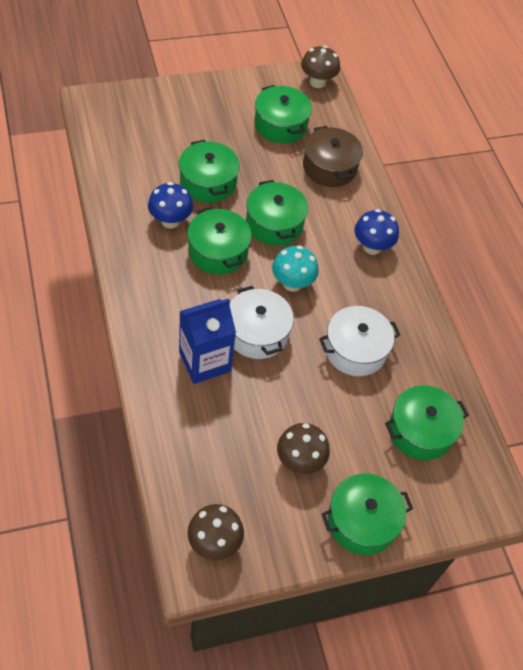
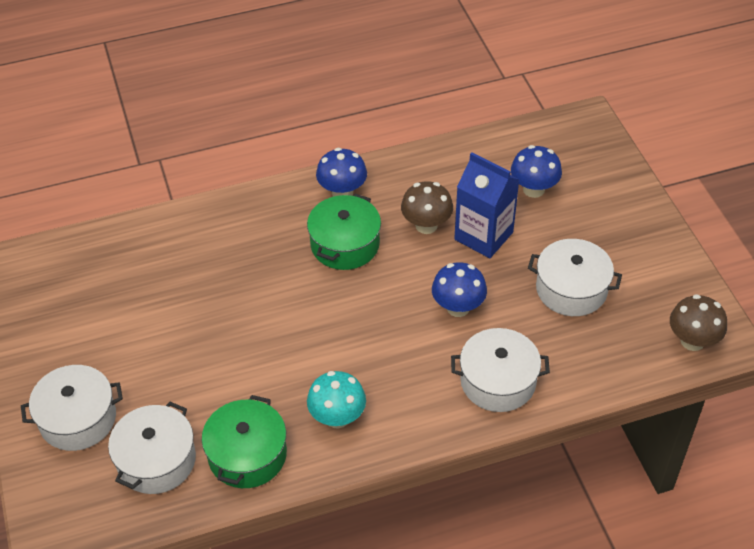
blue mushroom: [148,182,193,229] [355,209,399,255] = 2 -> [316,148,367,197] [432,262,487,317] [511,145,562,198] = 3
brown mushroom: [187,504,244,560] [277,423,330,474] [301,45,340,88] = 3 -> [401,181,453,234] [670,294,727,351] = 2
brown pot: [303,126,363,187] = 1 -> none = 0
green pot: [179,140,240,203] [187,207,252,274] [246,180,308,246] [254,85,312,143] [322,473,413,555] [385,385,469,460] = 6 -> [202,395,287,488] [307,194,381,270] = 2
white pot: [230,286,294,359] [319,306,400,376] = 2 -> [21,365,123,451] [108,402,196,494] [451,328,550,412] [528,239,622,316] = 4

